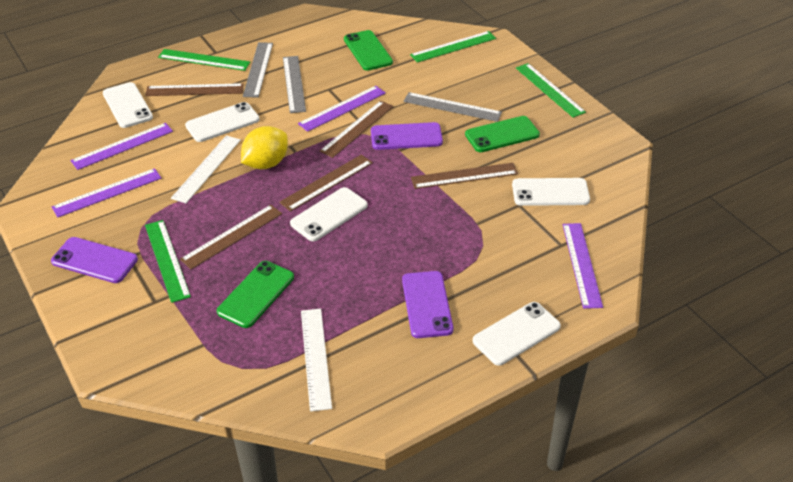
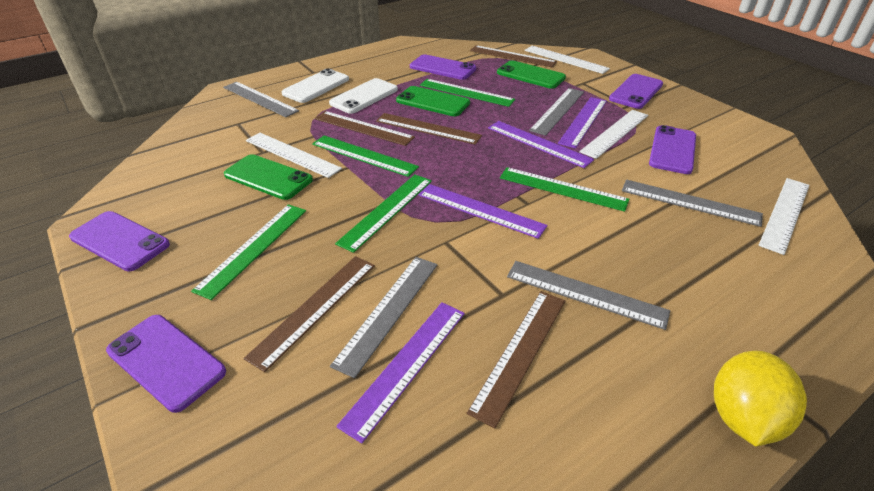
green ruler: [145,220,191,303] [158,49,250,71] [410,31,496,63] [516,63,586,118] = 4 -> [191,204,306,300] [312,135,419,177] [335,175,432,253] [420,79,515,107] [500,167,629,212] = 5
grey ruler: [243,42,273,98] [283,56,306,113] [403,92,502,122] = 3 -> [223,82,299,117] [330,257,437,378] [507,261,670,330] [529,88,584,136] [622,180,763,227] = 5
purple phone: [51,237,138,283] [371,122,443,150] [402,271,453,338] = 3 -> [69,211,170,271] [106,315,226,413] [410,54,476,80] [609,74,663,109] [649,125,696,174] = 5
white phone: [103,82,153,128] [185,102,260,142] [290,187,368,241] [473,302,561,366] [512,178,590,206] = 5 -> [281,68,349,103] [329,78,398,114] = 2
white ruler: [171,135,241,203] [301,309,332,412] = 2 -> [246,133,342,178] [524,46,610,74] [579,110,648,159] [758,178,809,255] = 4

